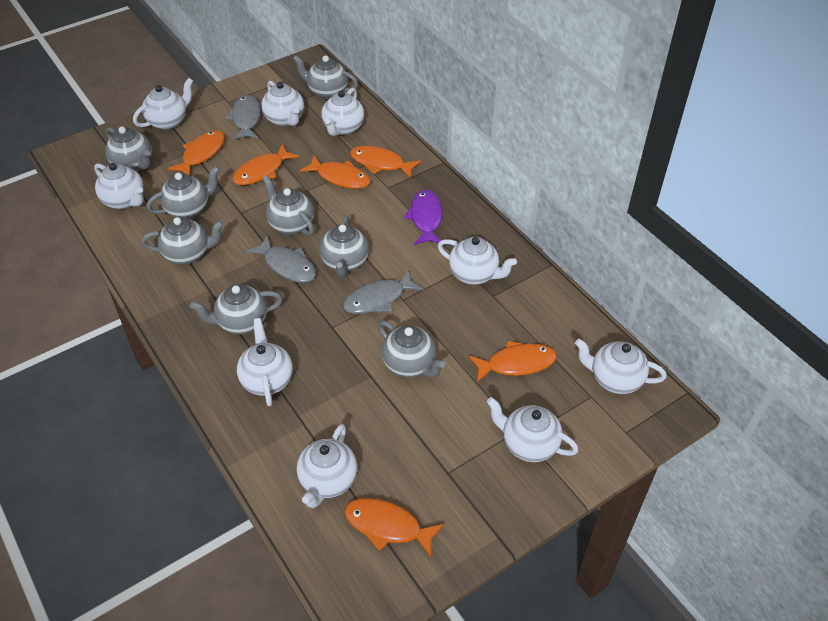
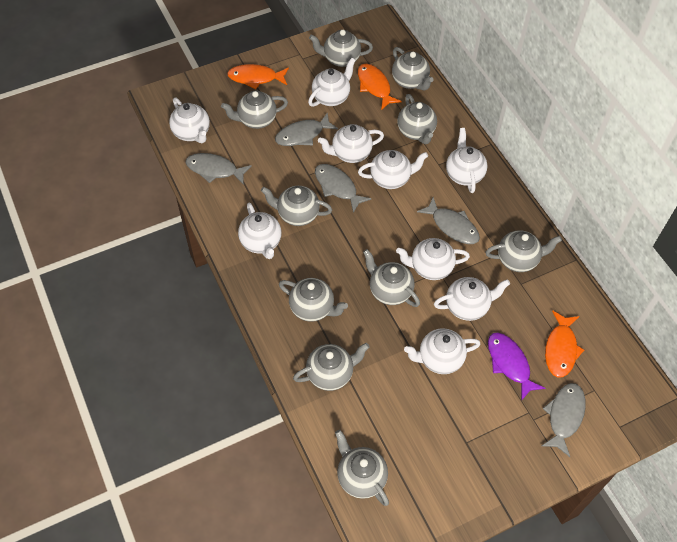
grey fish: [225,95,261,140] [246,236,316,283] [343,270,423,314] = 3 -> [185,153,252,185] [275,112,338,146] [315,164,371,213] [417,197,480,244] [542,383,586,457] = 5
grey teapot: [105,127,152,171] [142,217,224,265] [146,166,220,219] [190,284,282,334] [262,175,314,236] [293,55,358,99] [319,215,369,277] [378,320,445,378] = 8 -> [221,90,288,129] [261,186,332,226] [279,278,348,322] [293,343,370,391] [309,30,373,67] [335,430,389,506] [363,249,420,307] [392,47,434,90] [398,94,437,144] [486,230,562,272] = 10
orange fish: [167,130,225,176] [232,144,299,185] [300,155,370,189] [344,498,444,557] [350,145,421,179] [468,341,557,382] = 6 -> [227,64,289,89] [358,64,402,110] [545,310,584,377] = 3

